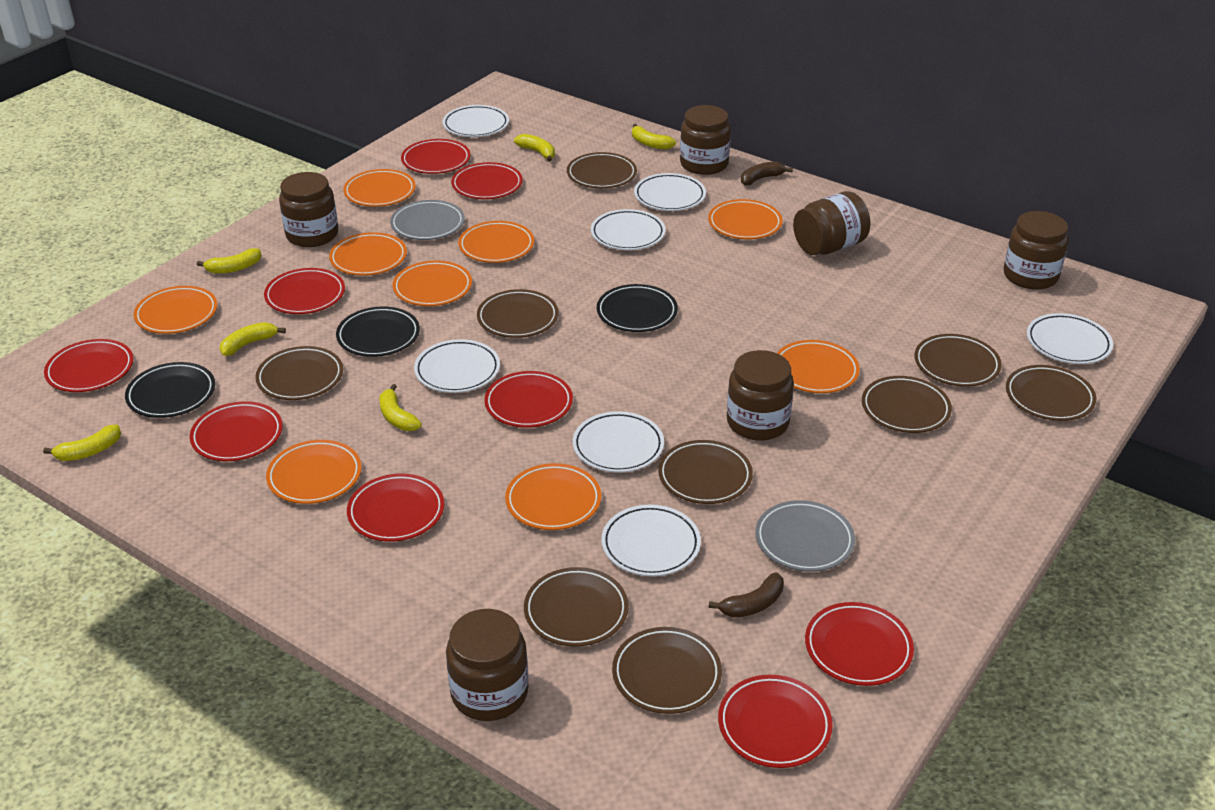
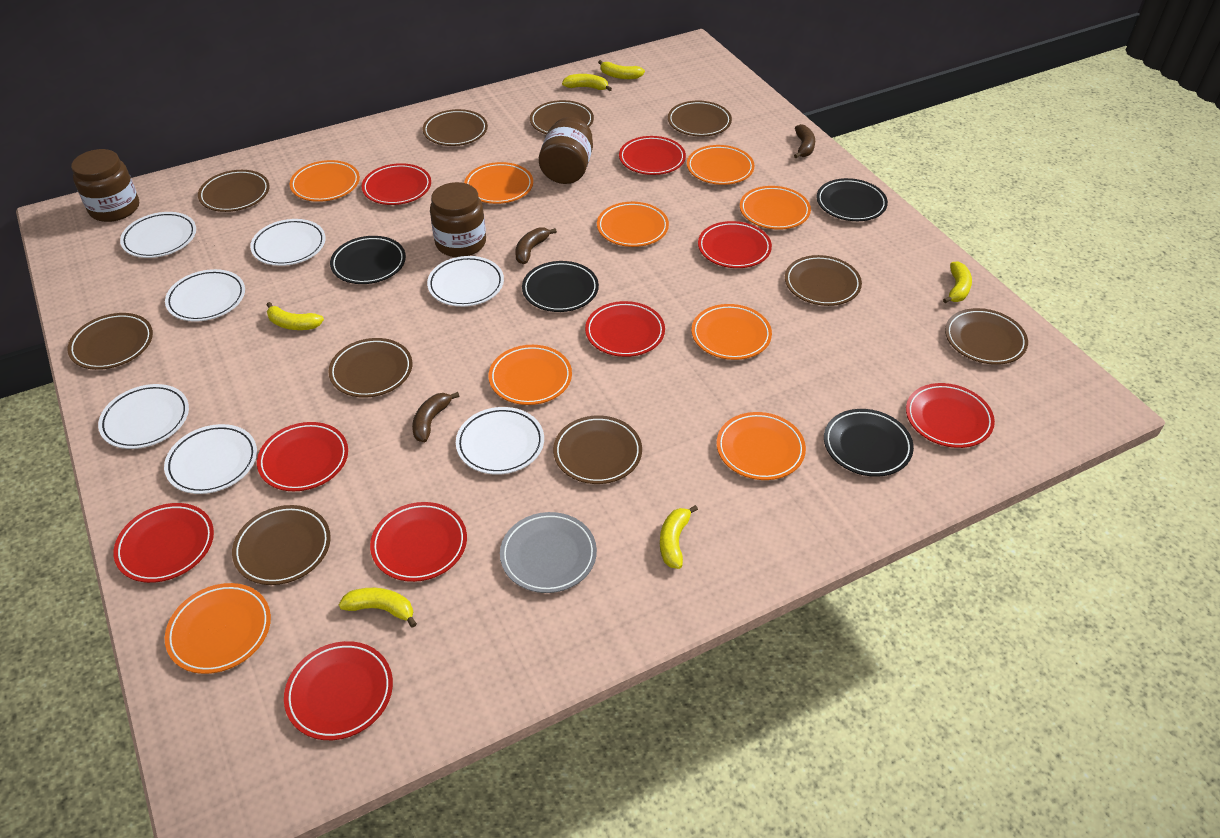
black plate: [125,362,215,418] [336,306,420,357] [597,284,678,332] = 3 -> [330,236,406,284] [522,261,599,312] [816,178,888,221] [824,409,914,477] = 4
brown banana: [709,572,784,618] [741,162,793,186] = 2 -> [412,392,459,442] [515,227,557,264] [794,124,815,158] = 3
brown jar: [279,172,338,247] [446,609,529,721] [680,105,731,175] [727,350,794,441] [793,191,870,255] [1003,211,1069,290] = 6 -> [71,149,139,222] [430,182,486,257] [539,117,593,184] = 3
brown plate: [255,346,343,400] [477,289,558,338] [524,567,629,647] [567,152,637,188] [612,627,722,714] [658,440,753,504] [862,376,952,433] [915,334,1002,387] [1006,365,1096,421] = 9 -> [68,313,153,370] [198,170,270,212] [232,505,331,585] [328,338,412,398] [423,109,488,146] [530,100,594,134] [553,415,642,484] [668,101,732,137] [785,255,862,306] [945,308,1028,365] = 10
grey plate: [390,200,465,240] [755,500,855,572] = 2 -> [500,512,597,593] = 1

